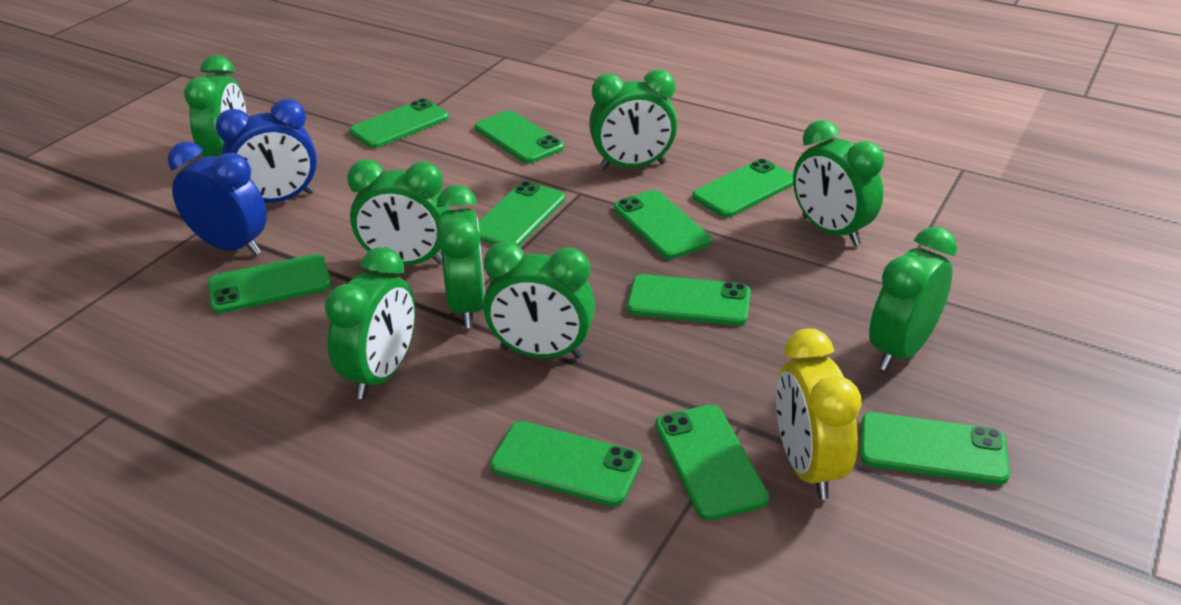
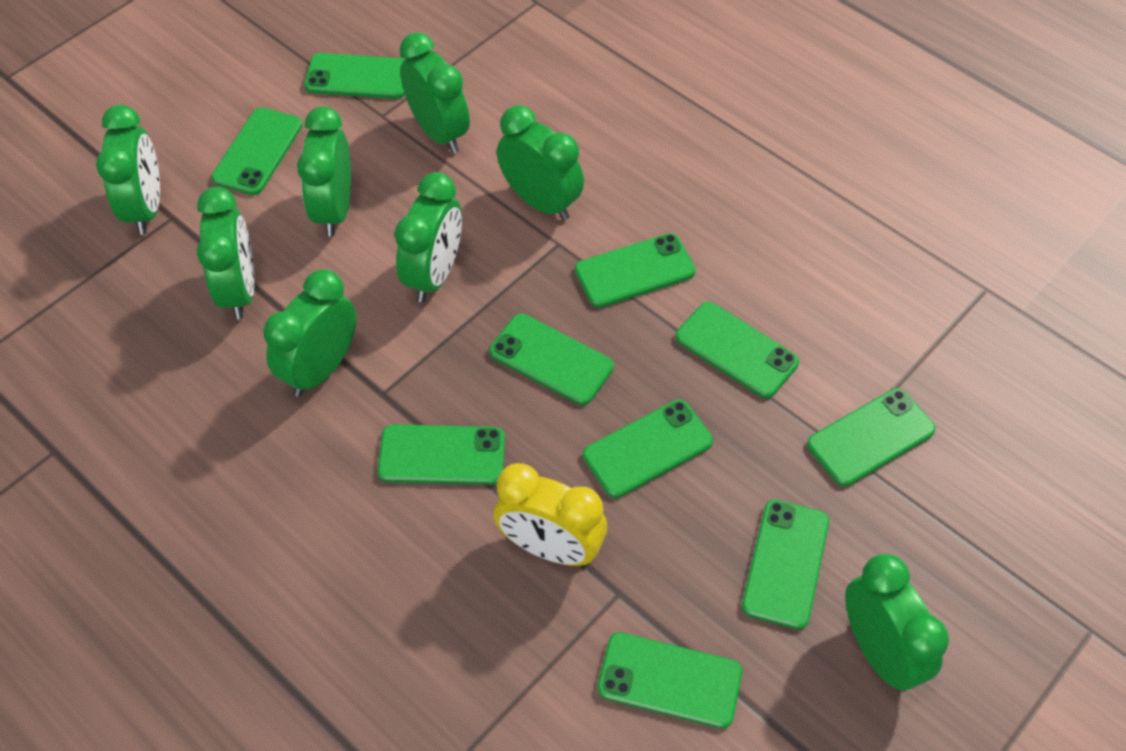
blue clock: [168,142,267,256] [215,99,317,203] = 2 -> none = 0

